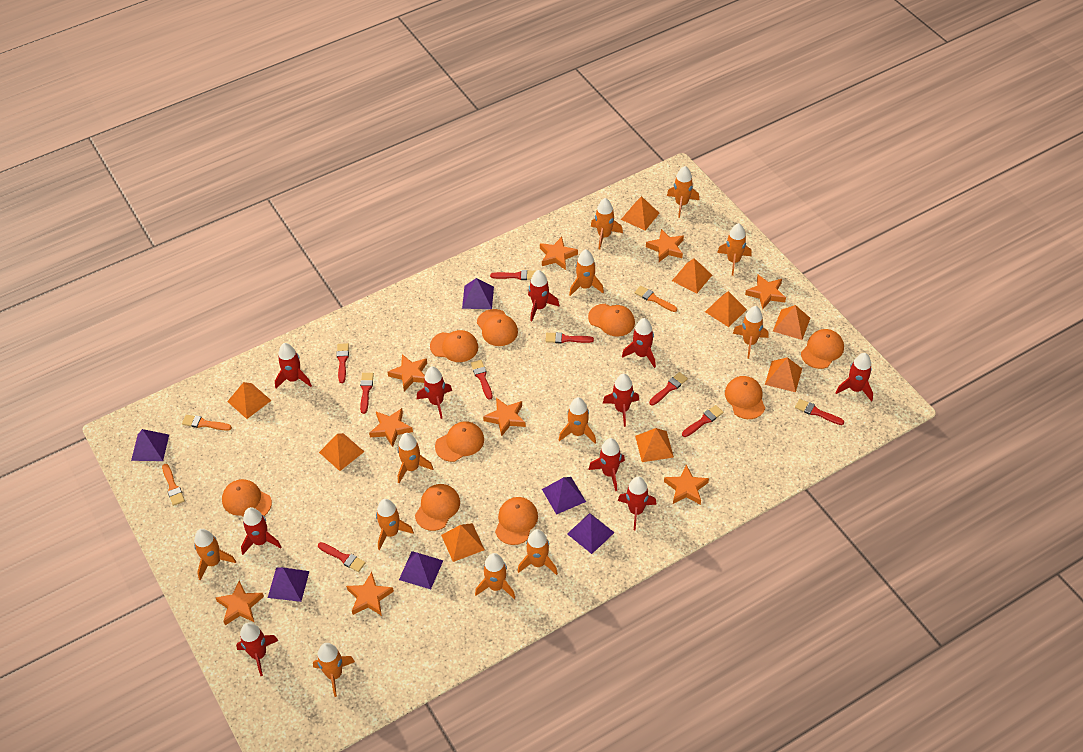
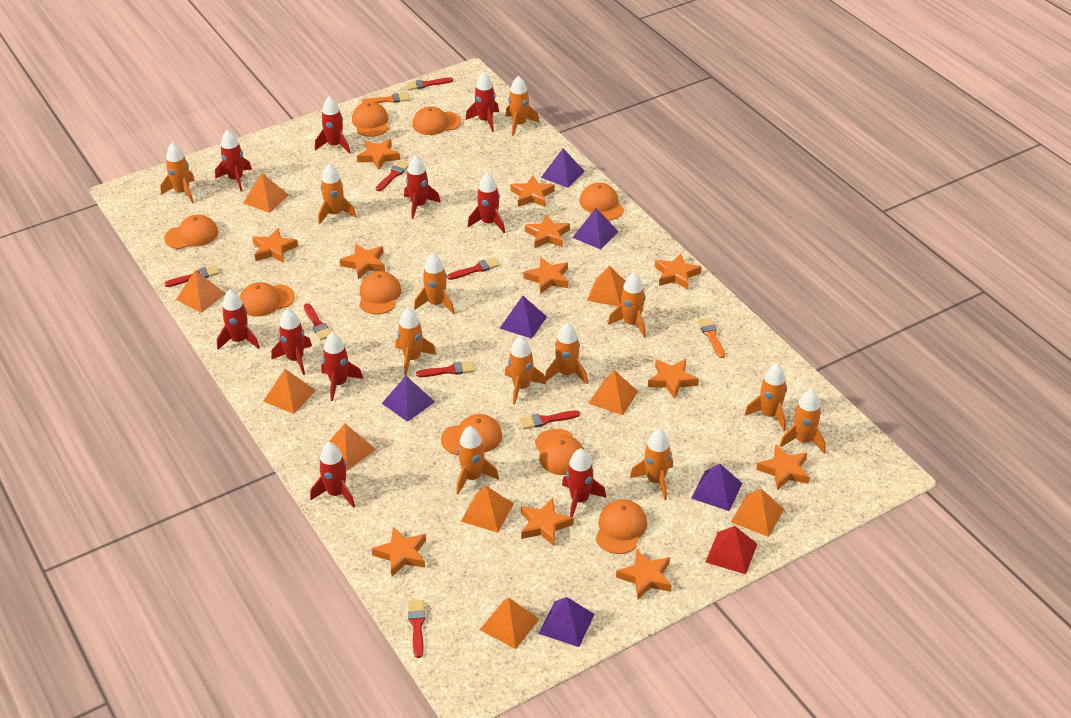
orange brush: [162,464,185,506] [182,415,232,431] [635,286,677,312] = 3 -> [361,93,410,103] [698,318,725,358] = 2
orange star: [215,581,264,625] [346,572,394,616] [369,408,413,447] [388,354,427,391] [483,398,526,437] [540,237,578,270] [646,229,684,262] [664,465,709,505] [745,275,786,309] = 9 -> [252,228,298,263] [340,244,385,280] [357,139,400,170] [372,527,426,576] [510,176,554,207] [521,498,574,546] [523,257,568,294] [525,214,570,248] [616,549,672,600] [648,359,699,399] [655,253,701,290] [756,444,810,490] = 12
red brush: [318,542,366,572] [336,343,349,383] [360,373,374,414] [471,360,493,400] [490,270,536,280] [546,332,594,343] [649,372,688,406] [682,405,724,437] [795,399,844,425] = 9 -> [164,265,220,287] [304,303,331,340] [376,161,409,191] [406,77,453,90] [408,600,425,658] [416,361,475,377] [447,257,500,280] [520,410,580,429] = 8
red pyramid: none = 0 -> [706,526,757,574] = 1

